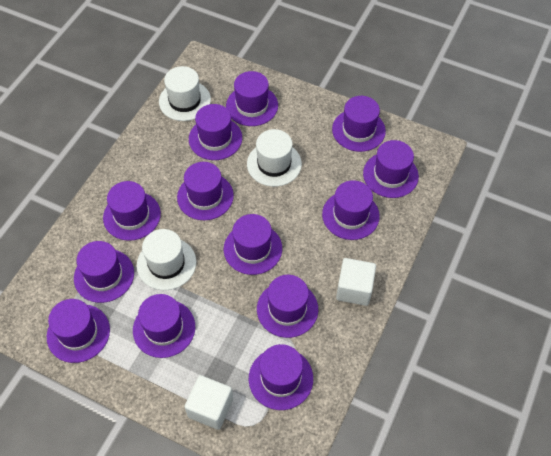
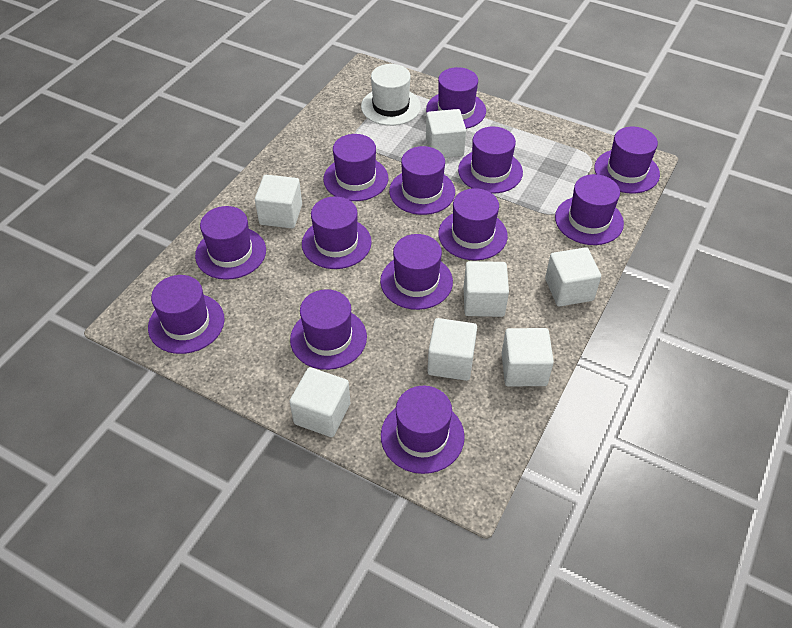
white cube: [184,375,233,430] [336,258,376,306] = 2 -> [255,175,302,228] [289,367,350,437] [426,109,466,158] [427,318,477,381] [464,261,509,317] [502,328,554,386] [545,247,601,307] = 7
white hat: [137,229,196,290] [159,66,211,121] [247,129,302,187] = 3 -> [361,64,421,126] = 1

